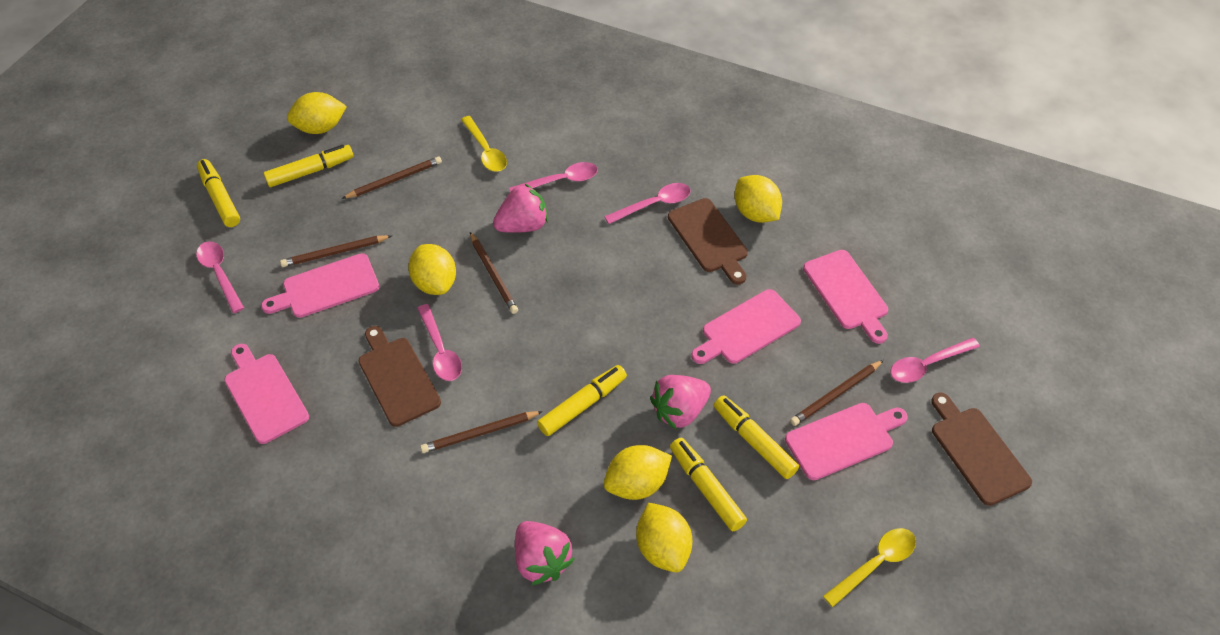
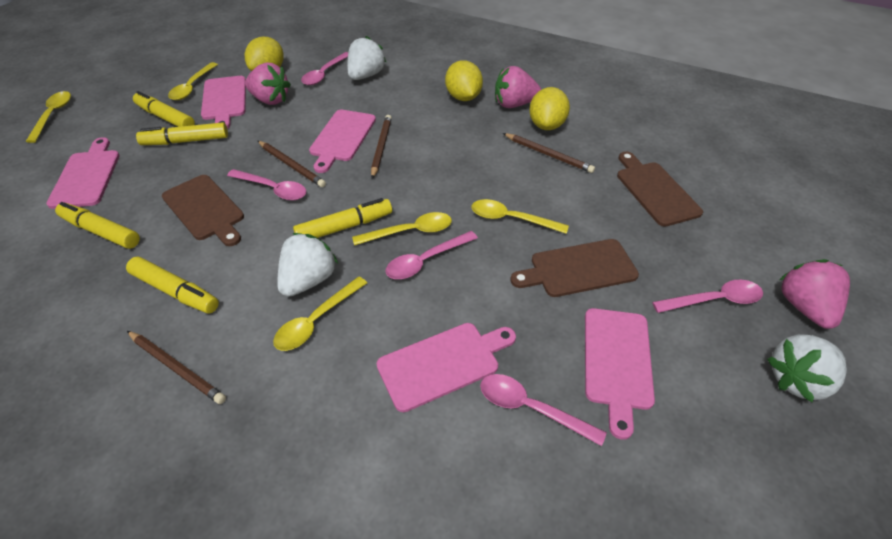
brown pencil: [280,235,392,267] [342,156,442,199] [420,411,543,453] [470,232,518,314] [790,360,884,426] = 5 -> [127,331,226,404] [258,141,326,187] [371,115,392,179] [503,133,595,173] = 4
white strawberry: none = 0 -> [277,233,338,297] [347,36,386,80] [767,334,847,402] = 3
yellow lemon: [287,92,347,134] [408,244,456,295] [604,445,672,500] [636,503,692,572] [734,175,782,223] = 5 -> [245,37,284,71] [445,60,483,101] [529,87,570,130] = 3
yellow spoon: [461,116,507,172] [823,528,916,607] = 2 -> [26,91,71,143] [168,62,218,100] [273,277,367,351] [352,212,452,245] [471,199,569,234] = 5

